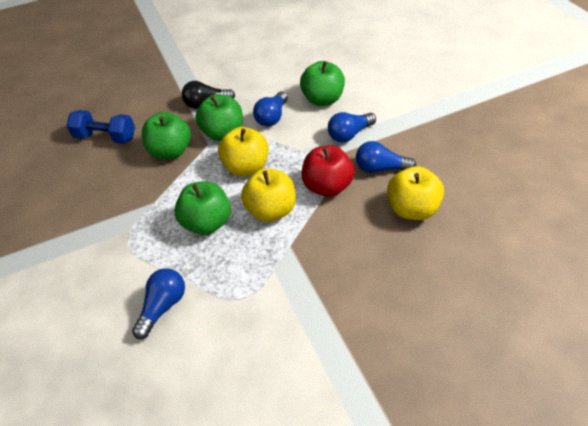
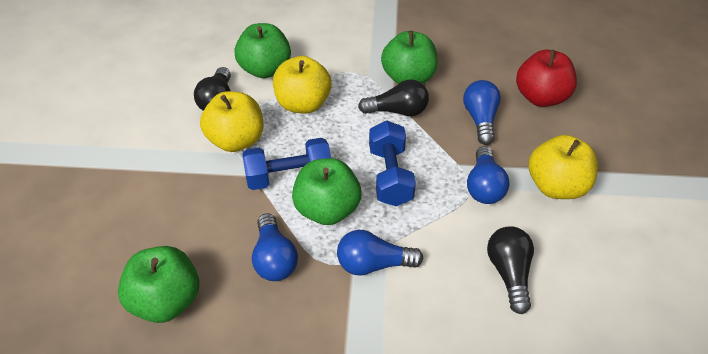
black light bulb: [181,81,235,109] = 1 -> [194,67,231,111] [358,79,429,116] [487,227,534,314] = 3
blue dumbbell: [66,110,135,144] = 1 -> [242,138,331,190] [369,120,416,206] = 2

